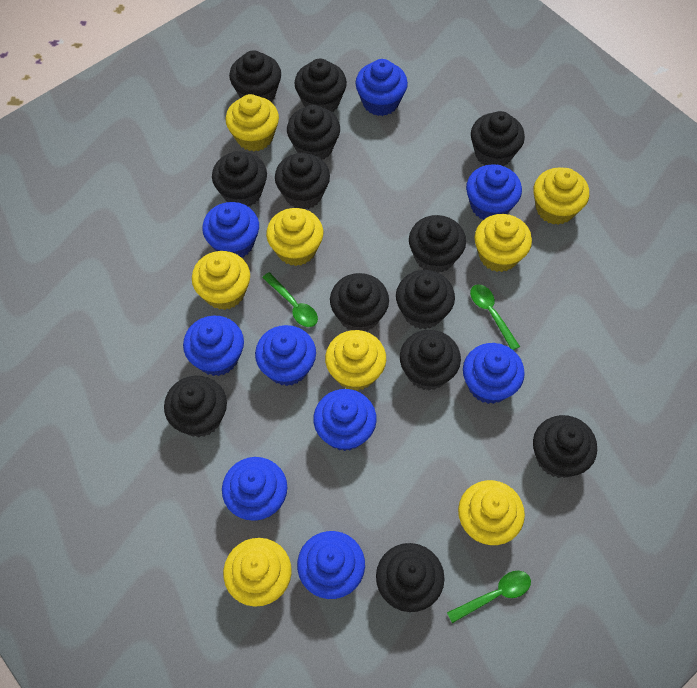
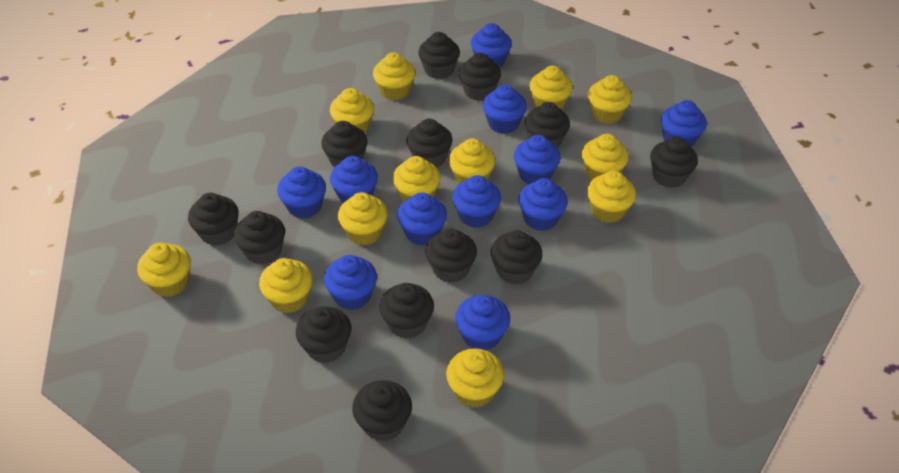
blue cupcake: [183,316,244,376] [202,202,259,257] [222,457,287,521] [255,325,316,386] [297,531,365,599] [313,389,377,451] [355,59,408,116] [463,343,525,404] [466,164,522,220] = 9 -> [277,166,326,219] [324,255,377,310] [330,156,378,203] [397,192,447,245] [452,175,501,228] [455,295,510,350] [471,23,512,68] [483,84,527,134] [514,135,561,184] [518,178,567,231] [661,100,707,147] = 11
green spoon: [262,272,318,327] [447,571,531,623] [470,284,520,350] = 3 -> none = 0
yellow cupcake: [192,251,250,310] [223,538,292,607] [226,94,279,151] [266,208,323,266] [325,330,386,391] [458,480,525,545] [474,214,532,272] [533,168,589,225] = 8 -> [137,242,191,297] [259,258,313,313] [330,88,374,133] [338,192,388,246] [373,52,415,101] [393,156,441,202] [446,348,504,408] [449,138,496,184] [529,66,573,110] [582,134,629,181] [587,171,636,223] [588,75,632,124] = 12

